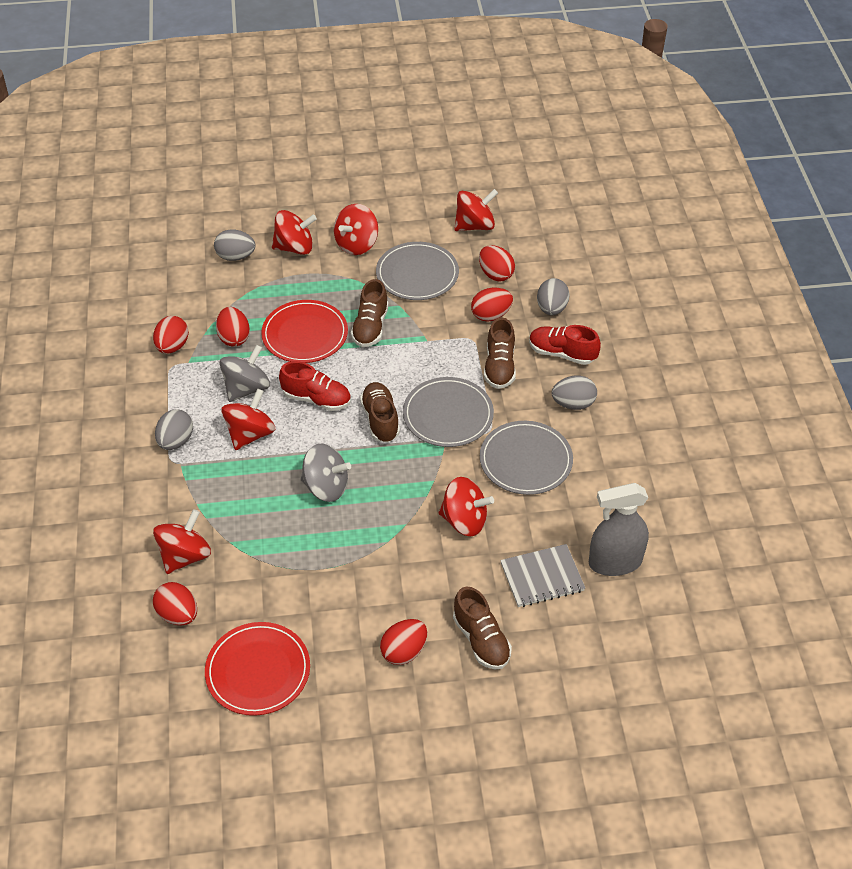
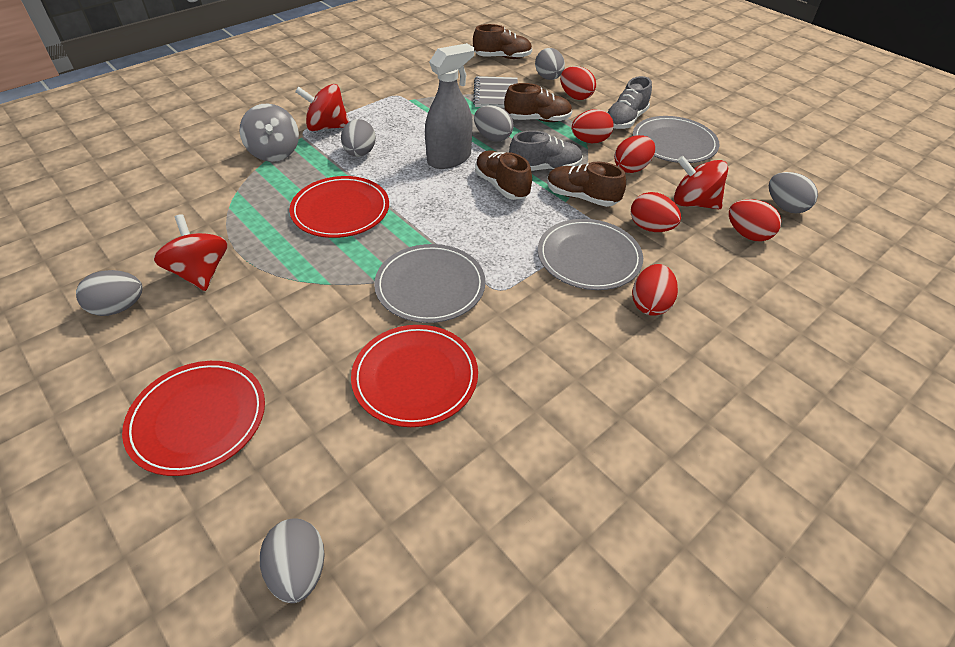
grey egg: [155,409,193,450] [214,230,255,261] [537,278,570,315] [552,375,597,410] = 4 -> [76,270,143,316] [260,519,325,603] [341,119,376,157] [474,105,514,142] [535,48,565,80] [769,172,818,214] = 6
grey shoe: none = 0 -> [509,130,583,171] [607,76,652,129] = 2
grey spinning top: [219,345,270,402] [301,443,351,502] = 2 -> [239,104,299,162] = 1
red plate: [205,622,310,716] [261,300,348,363] = 2 -> [122,361,265,476] [290,176,389,238] [351,325,478,427] = 3
red shoe: [279,361,351,411] [529,325,601,365] = 2 -> none = 0
red spinning top: [153,509,211,574] [221,389,275,450] [272,210,317,255] [334,204,378,255] [438,477,494,536] [454,189,498,231] = 6 -> [154,214,227,291] [295,84,349,131] [674,156,728,209] = 3

